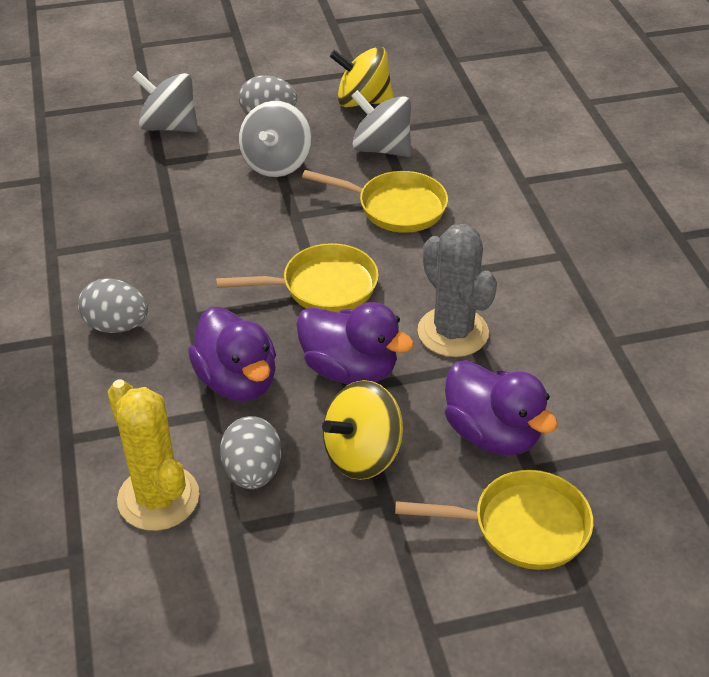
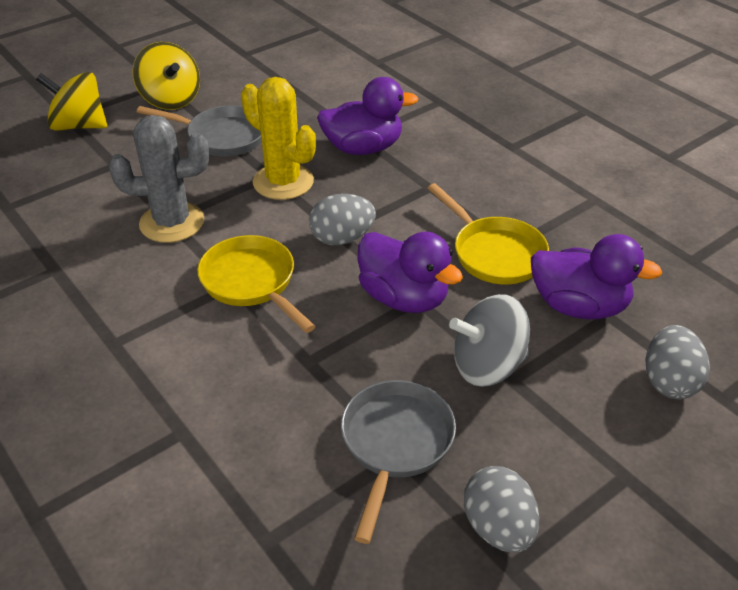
grey pan: none = 0 -> [137,105,262,156] [341,380,456,544] = 2
grey spinning top: [133,71,198,132] [239,101,312,177] [351,90,411,157] = 3 -> [449,294,530,387] = 1
yellow pan: [216,243,379,312] [302,170,448,233] [395,470,593,570] = 3 -> [197,235,316,333] [427,183,549,284] = 2

